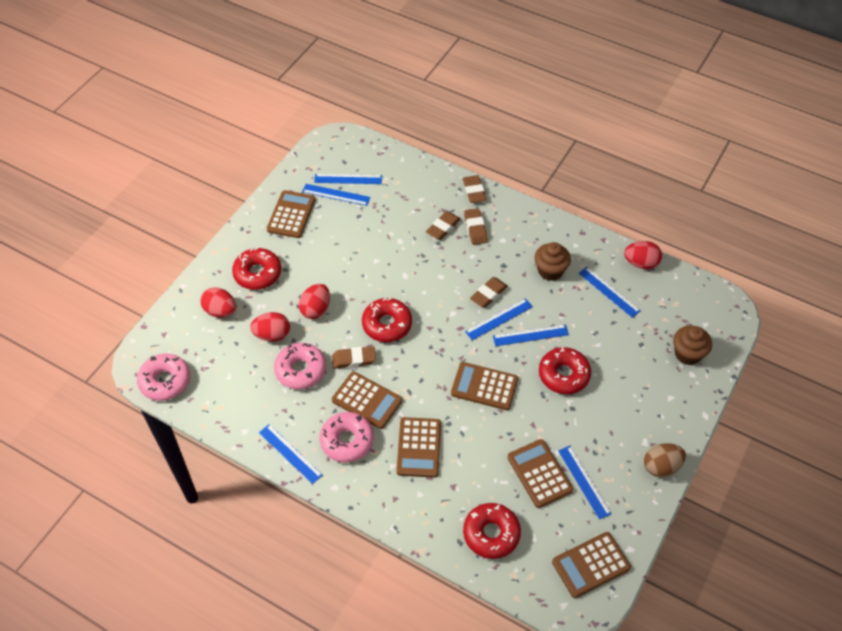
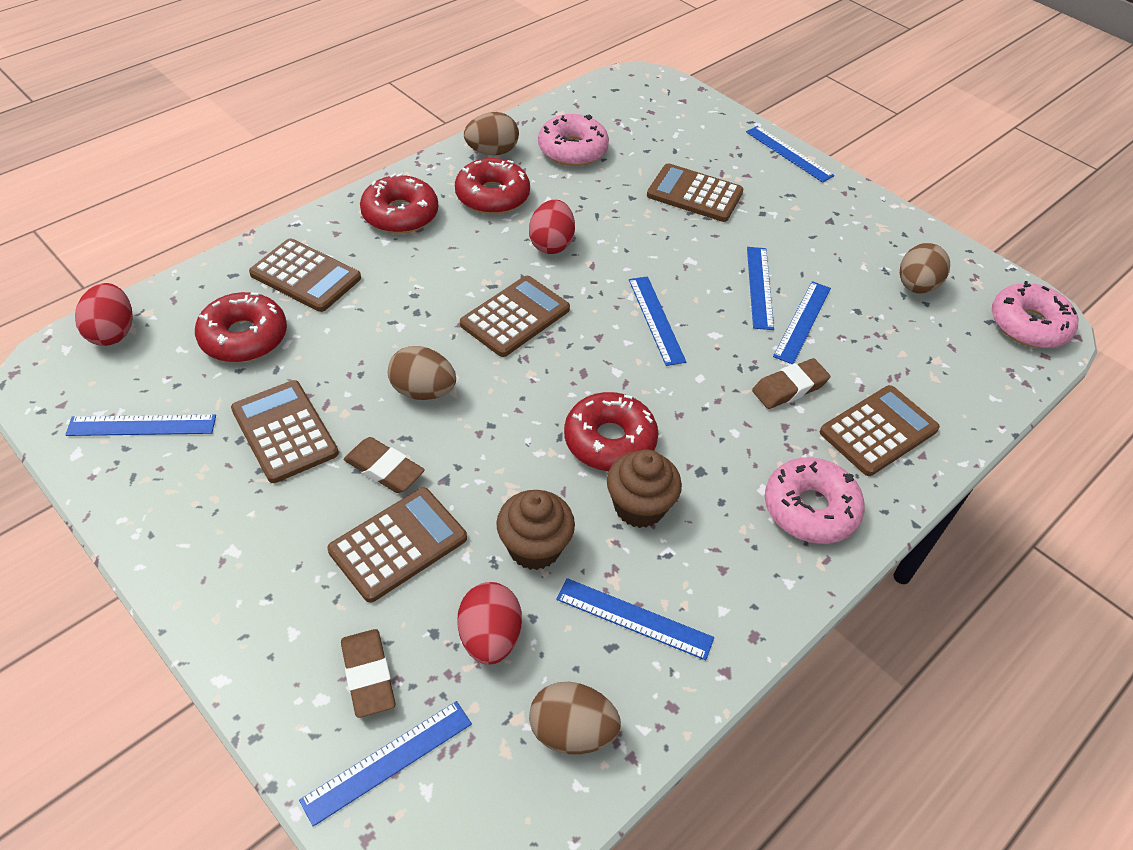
brown egg: [644,443,686,477] = 1 -> [388,346,456,400] [464,112,519,156] [529,682,621,754] [900,243,950,294] = 4
brown eraser: [332,347,376,369] [426,211,461,240] [463,175,486,203] [464,208,488,245] [470,277,508,308] = 5 -> [341,629,395,718] [344,437,425,493] [752,358,830,409] = 3
red egg: [200,287,236,318] [250,312,290,341] [299,284,330,319] [624,241,662,269] = 4 -> [75,283,132,346] [457,582,522,665] [529,200,575,254] = 3

